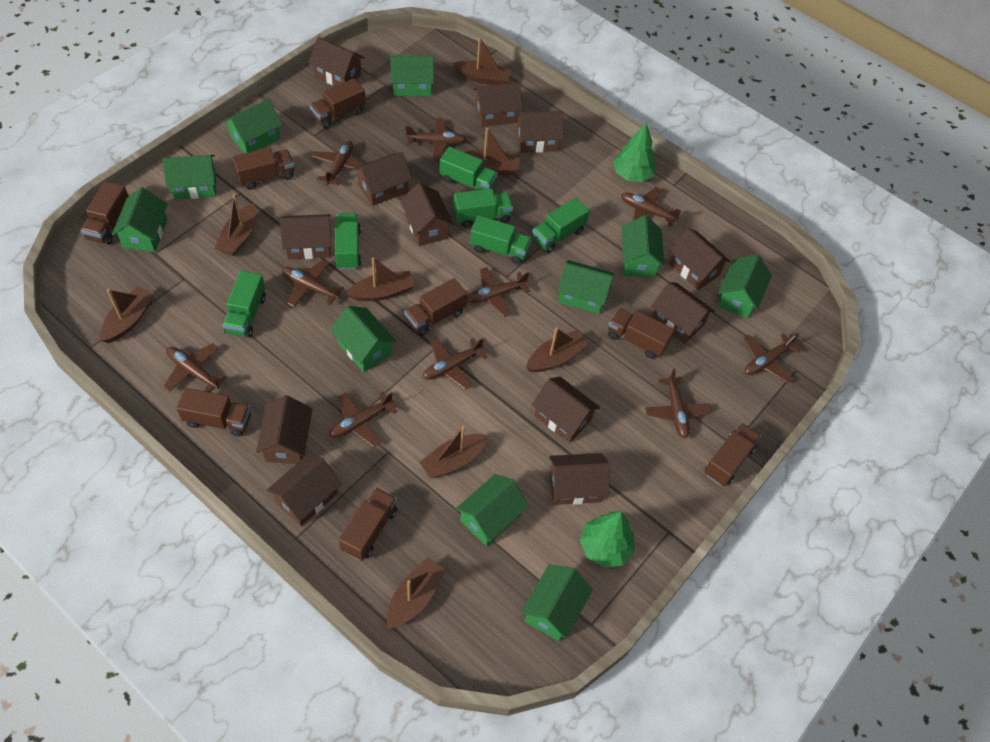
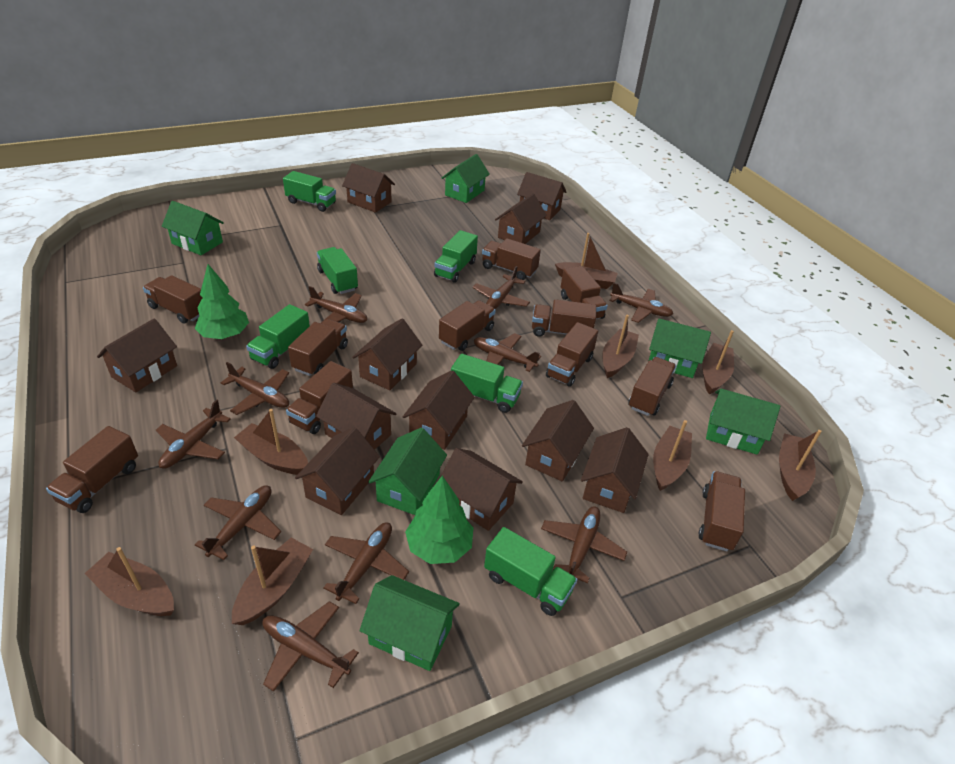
brown house: [256,395,312,464] [267,454,341,526] [280,214,332,259] [309,37,364,86] [353,152,412,206] [400,182,454,246] [473,82,523,127] [515,111,564,153] [532,377,600,443] [549,453,610,505] [651,282,715,344] [669,228,730,290] = 12 -> [97,319,177,392] [295,427,380,515] [316,383,397,450] [342,163,395,213] [352,318,422,390] [403,370,475,450] [440,448,523,531] [495,193,547,244] [517,172,566,220] [522,400,594,481] [581,427,649,513] = 11
brown truck: [81,181,129,245] [176,388,251,437] [232,147,294,190] [309,79,366,129] [339,487,397,561] [404,278,467,336] [608,308,675,359] [705,423,761,486] = 8 -> [46,426,138,513] [143,275,203,324] [286,361,353,434] [288,319,348,376] [439,300,496,351] [482,238,541,280] [532,299,596,337] [546,322,598,387] [561,266,608,319] [628,357,676,416] [698,471,745,551] = 11
green house: [112,187,167,252] [162,155,216,199] [223,98,282,153] [331,306,396,372] [390,55,434,96] [456,474,529,546] [521,564,593,641] [557,260,614,314] [621,215,665,278] [717,255,772,319] = 10 -> [162,201,224,255] [360,575,460,671] [368,428,447,515] [442,154,490,203] [649,318,711,378] [706,389,780,455] = 6

